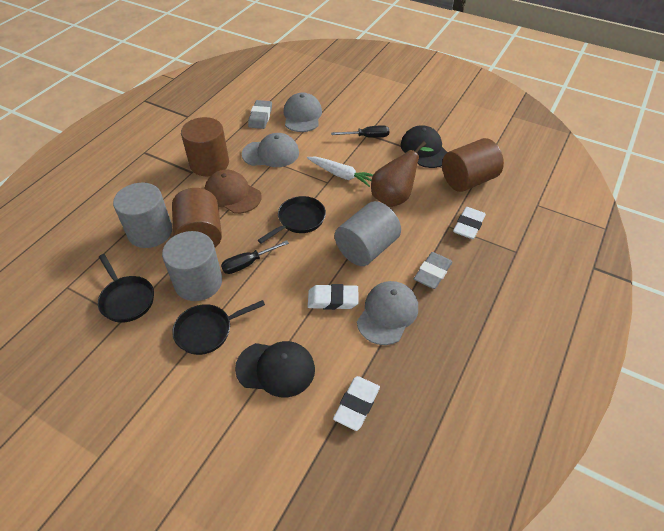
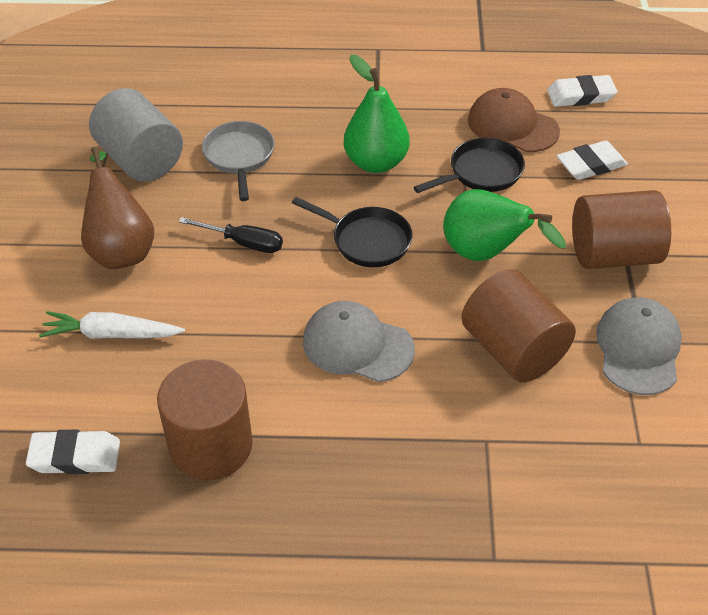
black cap: [235,341,315,397] [401,125,447,168] = 2 -> none = 0
black pan: [98,254,154,323] [172,300,265,355] [258,196,326,244] = 3 -> [292,197,413,267] [414,138,525,193] = 2
black screwdriver: [221,240,289,274] [331,125,390,138] = 2 -> [178,217,283,253] = 1
green pear: none = 0 -> [344,55,409,173] [443,189,566,261] = 2
grey cap: [242,133,299,167] [284,92,322,132] [357,281,418,345] = 3 -> [303,301,415,382] [596,297,682,395] = 2
grey cylinder: [113,183,172,248] [162,231,222,301] [335,201,401,266] = 3 -> [89,88,183,182] = 1
grey eraser: [248,100,272,129] [414,252,453,289] = 2 -> none = 0
grey pan: none = 0 -> [202,121,274,201] = 1

